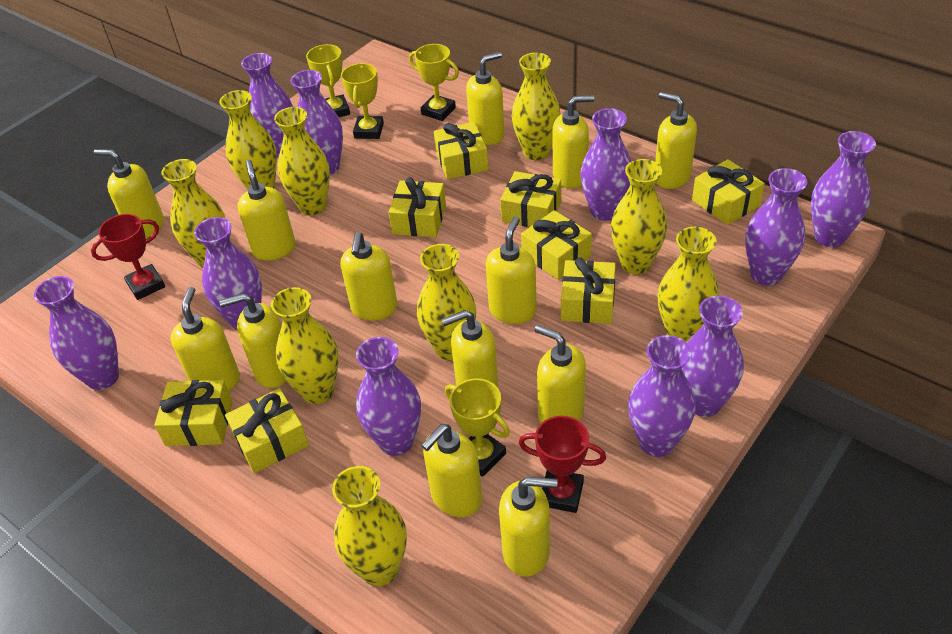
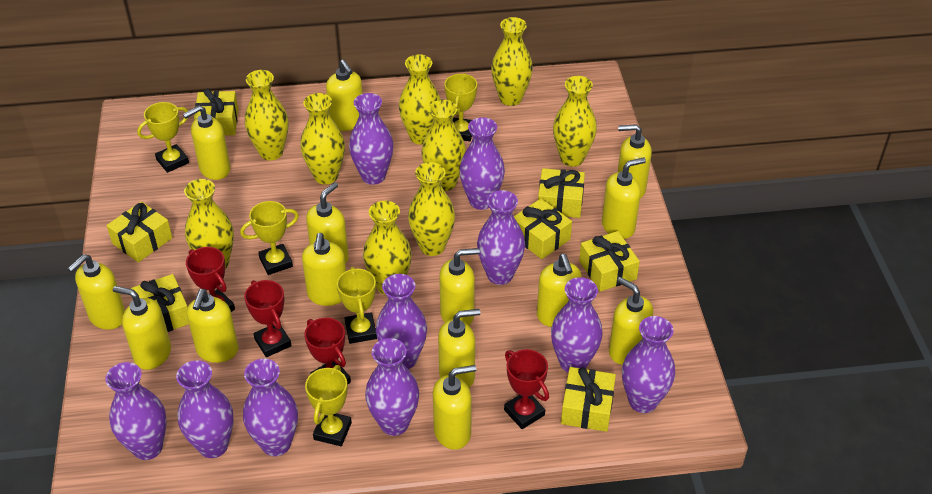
red trophy: [91,214,165,300] [518,416,606,513] = 2 -> [186,247,235,312] [244,280,292,357] [304,317,351,385] [504,349,549,429] = 4
yellow gift: [154,380,233,446] [225,388,309,473] [389,177,446,237] [434,122,488,179] [500,171,561,227] [521,210,592,280] [561,258,616,324] [692,159,765,225] = 8 -> [107,201,173,262] [131,274,189,332] [194,89,238,136] [514,198,572,259] [538,168,585,218] [561,367,616,432] [579,231,640,292] = 7
yellow soap dispenser: [94,149,164,238] [171,287,240,391] [219,293,287,388] [238,160,295,261] [341,232,398,321] [421,424,482,517] [441,310,499,389] [466,52,505,145] [486,216,537,324] [499,477,558,577] [534,325,586,423] [553,95,594,189] [655,92,697,189] = 13 -> [68,254,125,330] [113,286,171,370] [183,105,231,180] [187,289,239,363] [302,233,346,306] [306,182,349,264] [326,59,363,131] [433,365,476,450] [438,309,480,388] [439,248,480,325] [537,254,582,327] [602,157,646,239] [609,277,653,365] [618,124,652,199] = 14
yellow trophy: [306,44,350,117] [341,63,384,139] [409,44,459,121] [445,378,510,477] = 4 -> [137,102,189,173] [240,201,299,275] [305,365,352,446] [337,267,377,344] [444,73,477,141] = 5

